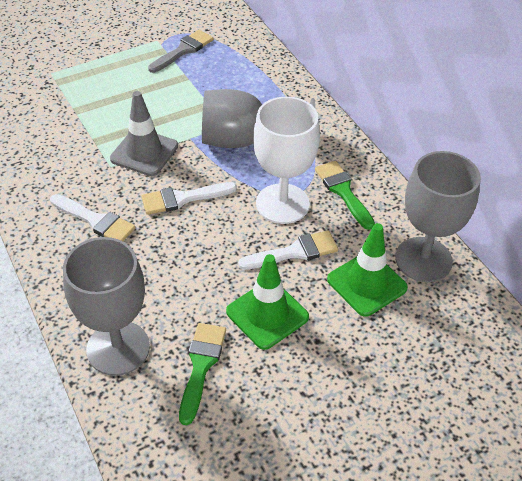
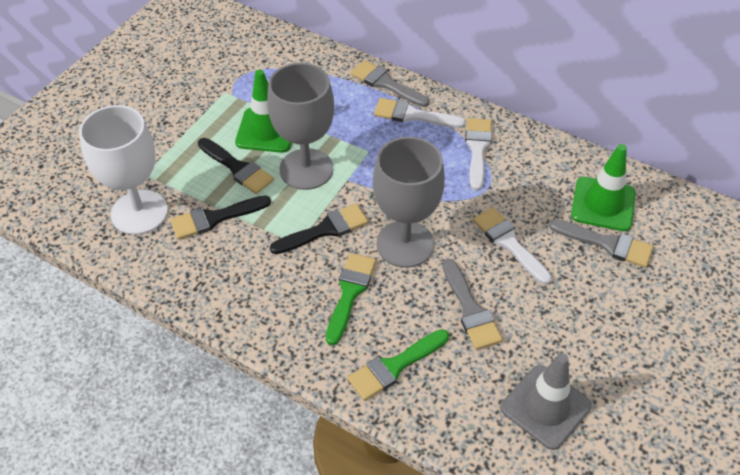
black brush: none = 0 -> [171,195,271,240] [198,138,274,194] [270,204,368,254] = 3
grey brush: [148,30,213,73] = 1 -> [350,60,429,107] [443,259,503,350] [549,219,653,267] = 3
grey goblet: [63,237,150,376] [202,89,315,148] [395,151,481,282] = 3 -> [267,63,334,190] [373,136,445,268] = 2

